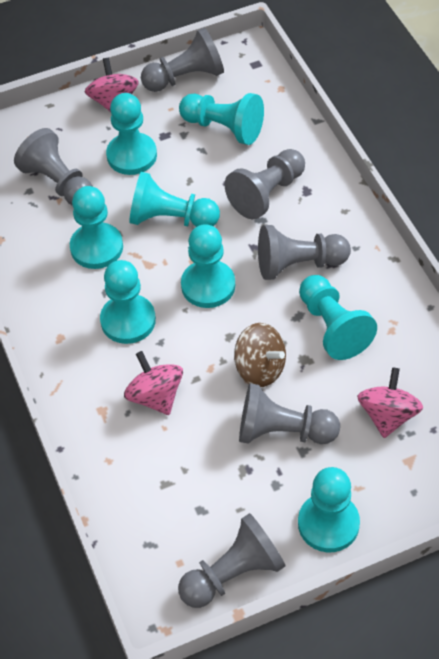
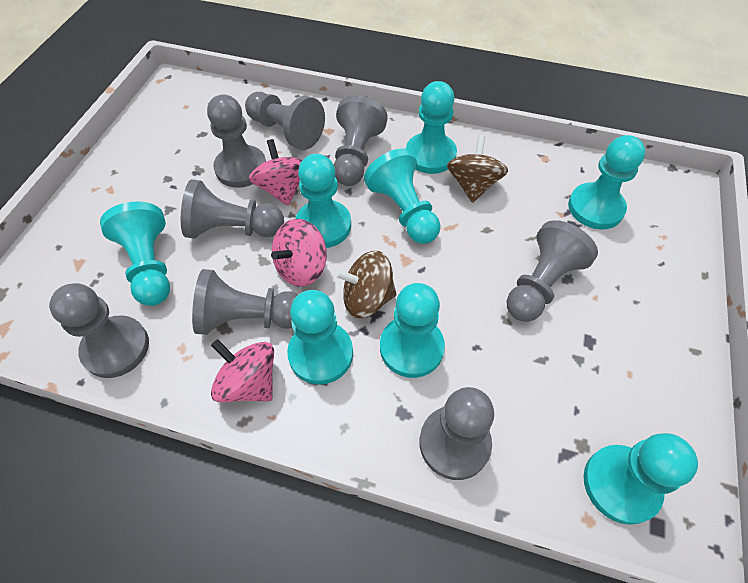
brown spinning top: [234,323,286,387] = 1 -> [335,251,396,318] [447,135,508,203] = 2
grey pawn: [14,128,93,206] [141,28,224,92] [178,513,286,608] [224,149,305,219] [239,383,340,444] [258,225,351,280] = 6 -> [49,283,149,378] [181,179,284,239] [192,269,298,335] [207,94,266,188] [245,92,325,150] [334,95,388,186] [419,387,494,480] [506,220,598,322] = 8

